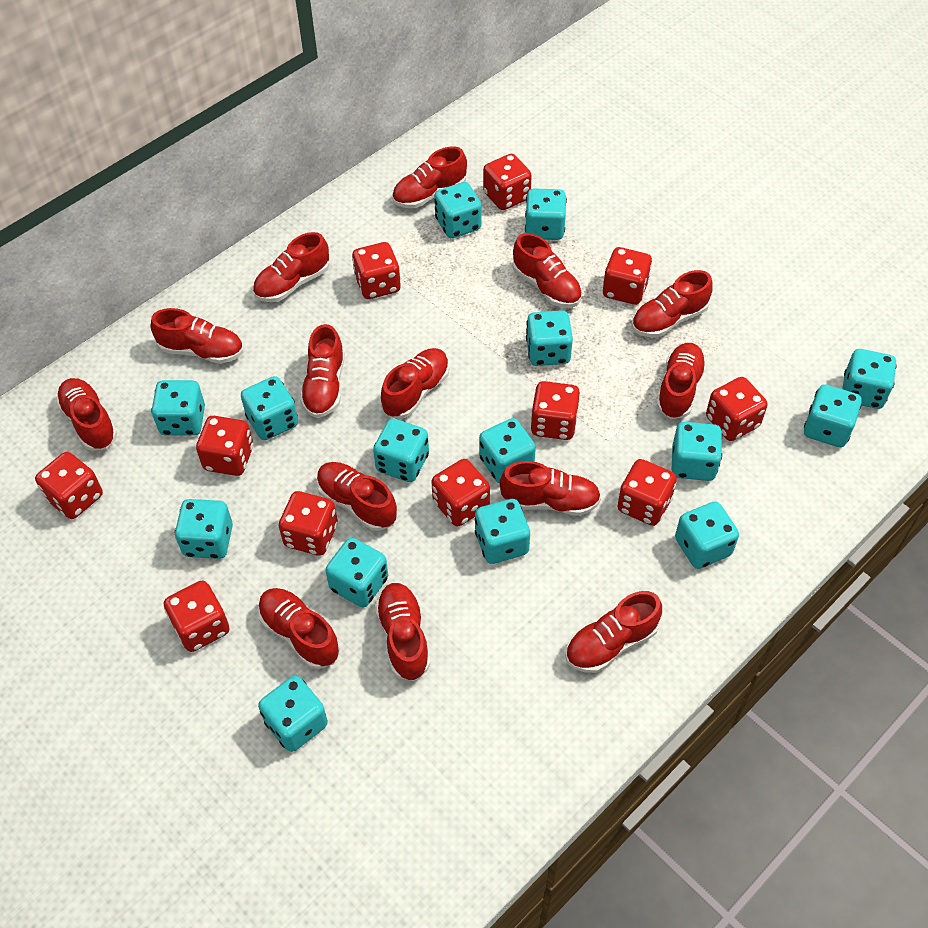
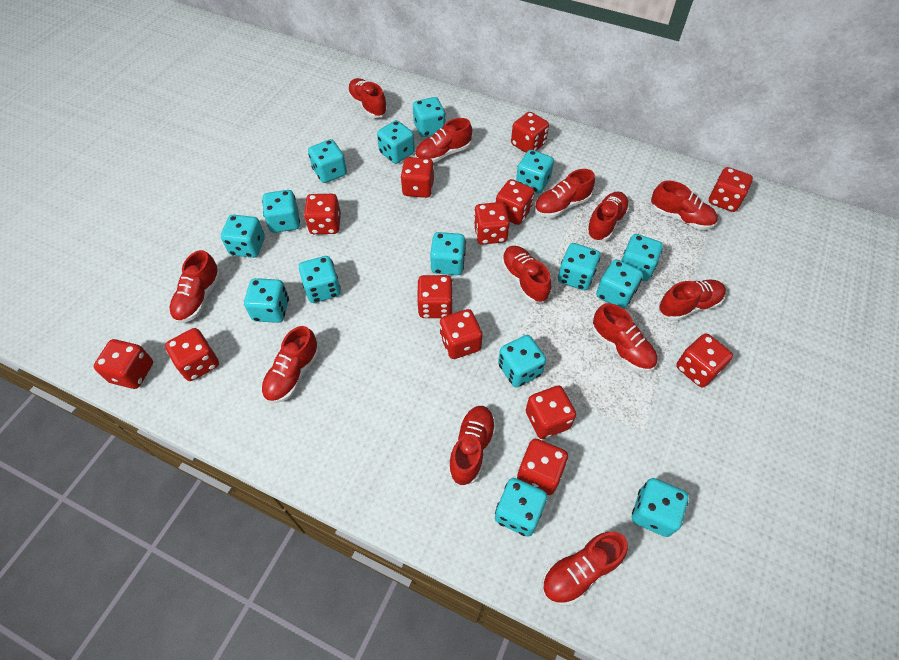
red dice: [35,452,103,519] [164,581,230,652] [196,416,253,476] [279,491,338,556] [352,242,401,299] [432,459,490,527] [483,154,532,210] [531,381,580,440] [603,247,652,305] [617,459,677,526] [706,377,768,441] = 11 -> [94,339,153,389] [165,328,219,381] [304,194,341,234] [400,157,434,198] [417,275,453,318] [440,309,483,359] [474,202,510,245] [496,179,535,225] [511,112,549,153] [517,439,568,495] [526,386,576,439] [676,334,733,387] [709,167,753,212] = 13
red shoe: [56,378,117,451] [150,308,243,364] [253,232,330,302] [258,588,340,669] [300,324,345,418] [317,462,397,531] [375,583,430,681] [381,348,449,419] [392,146,467,208] [500,461,601,516] [513,233,582,308] [565,591,662,673] [632,270,713,338] [657,343,707,419] = 14 -> [169,250,221,323] [261,326,319,403] [347,78,387,118] [415,118,472,163] [448,406,496,485] [501,246,551,303] [534,169,595,218] [542,532,628,606] [586,192,629,242] [592,303,657,372] [651,180,718,230] [659,279,726,321] = 12

